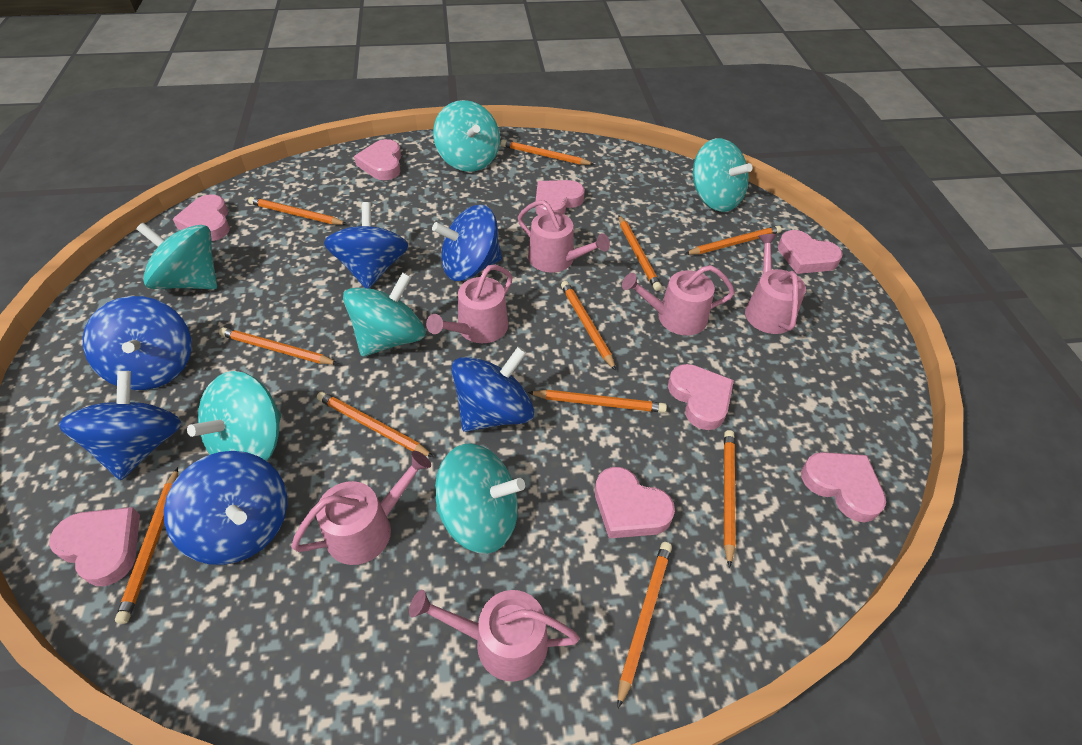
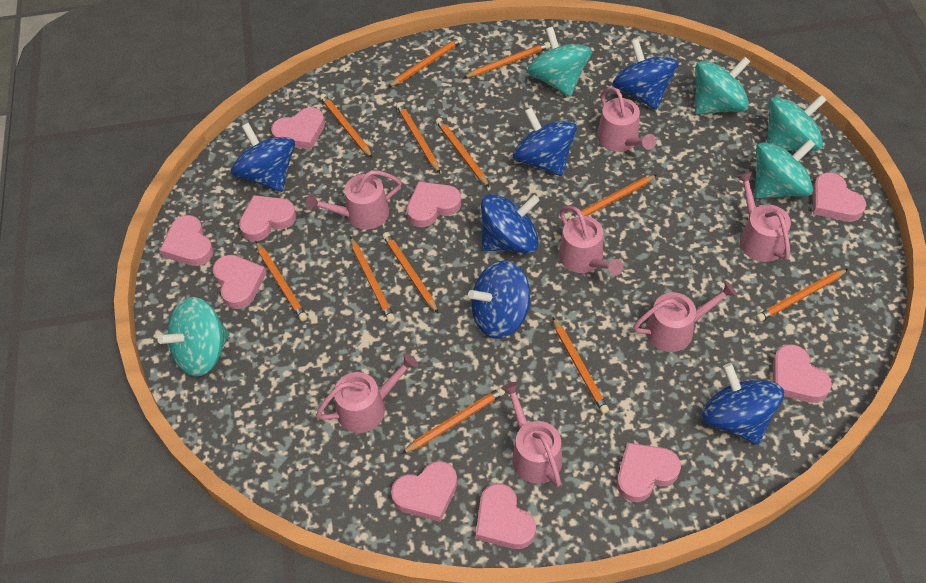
orange pencil: [115,467,178,624] [219,327,338,364] [248,197,347,225] [317,392,434,457] [501,140,594,165] [528,390,667,413] [561,281,616,371] [618,542,672,708] [619,215,662,291] [685,226,782,255] [724,430,736,568] = 11 -> [255,241,307,321] [320,94,373,158] [350,237,395,322] [383,232,438,313] [388,37,463,87] [396,102,440,173] [401,387,505,454] [436,118,490,188] [463,42,550,78] [552,317,609,414] [568,175,657,220] [756,269,848,322] = 12
pink heart: [49,507,140,586] [173,194,230,241] [354,139,401,180] [535,180,585,215] [595,467,675,538] [668,364,734,430] [778,230,843,274] [801,452,886,522] = 8 -> [160,215,214,266] [213,255,267,309] [239,195,296,241] [271,107,325,150] [391,461,457,522] [407,181,461,227] [476,483,536,549] [617,442,681,502] [773,344,832,403] [813,173,866,222] = 10
pink watering can: [291,451,431,565] [409,590,580,682] [426,265,513,343] [518,200,610,273] [622,265,735,336] [745,234,806,334] = 6 -> [306,170,402,230] [316,353,418,433] [501,382,562,487] [559,206,623,276] [597,87,656,152] [633,281,737,352] [737,172,791,262] = 7
turquoise spinning top: [136,223,217,289] [187,371,281,461] [343,272,425,357] [433,100,500,172] [435,444,525,554] [693,138,752,212] = 6 -> [157,297,230,377] [527,27,592,97] [695,57,750,115] [755,139,815,199] [767,95,826,151] = 5

